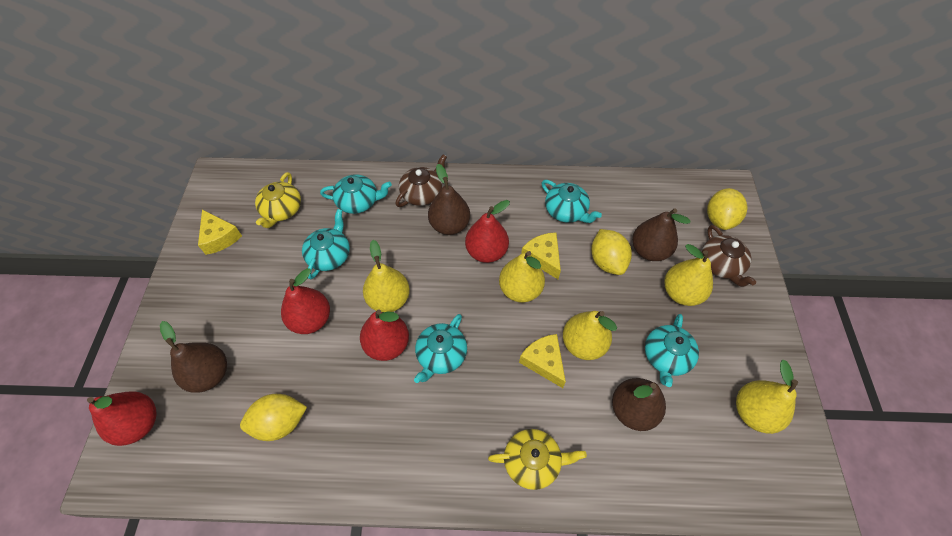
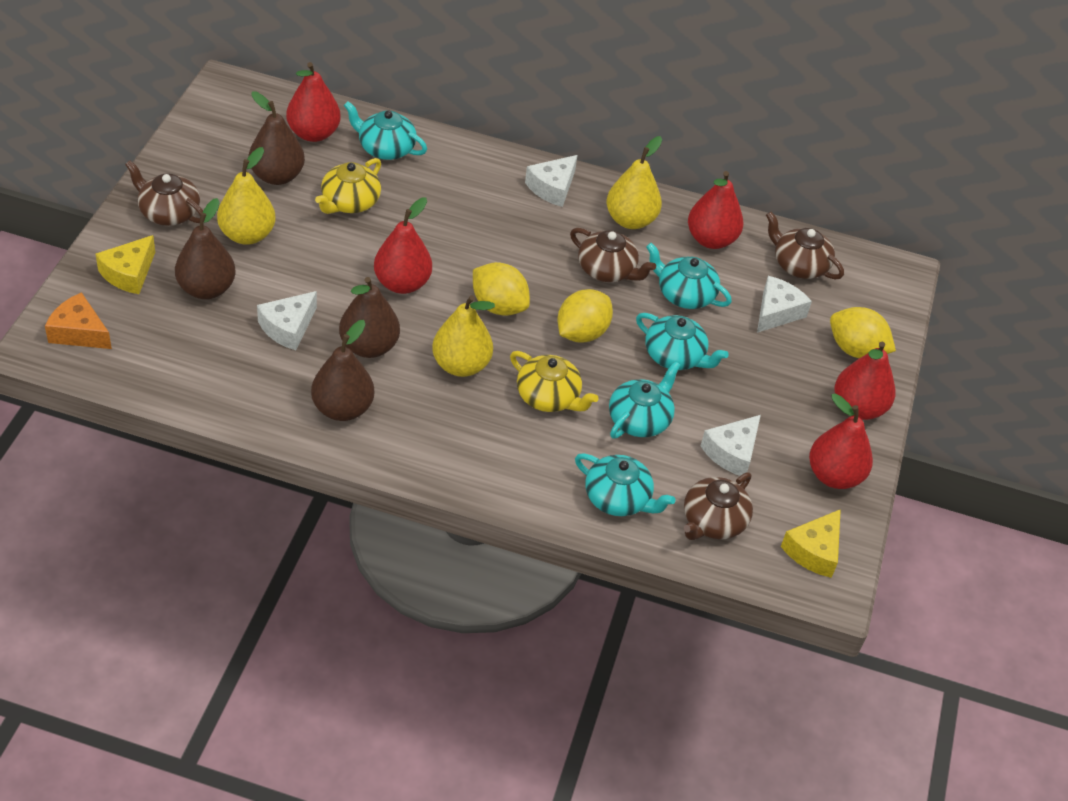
brown teapot: [395,154,447,207] [701,225,756,287] = 2 -> [125,160,203,226] [570,228,656,282] [683,472,753,540] [766,212,844,279] = 4
orange cheese: none = 0 -> [45,292,112,349] = 1
red pear: [87,391,157,446] [281,268,330,334] [360,310,409,361] [465,200,510,263] = 4 -> [286,62,341,142] [374,197,432,294] [688,171,743,249] [809,394,873,489] [834,342,896,420] = 5
white cheese: none = 0 -> [257,291,317,350] [525,155,577,207] [701,415,761,476] [757,276,812,333] = 4
yellow cheese: [198,210,242,255] [519,334,566,388] [521,232,561,279] = 3 -> [95,235,155,294] [781,509,841,578] = 2
yellow pear: [363,240,410,312] [499,251,545,303] [563,311,617,360] [664,244,713,306] [736,360,798,434] = 5 -> [217,147,276,245] [432,295,495,377] [606,136,662,229] = 3

